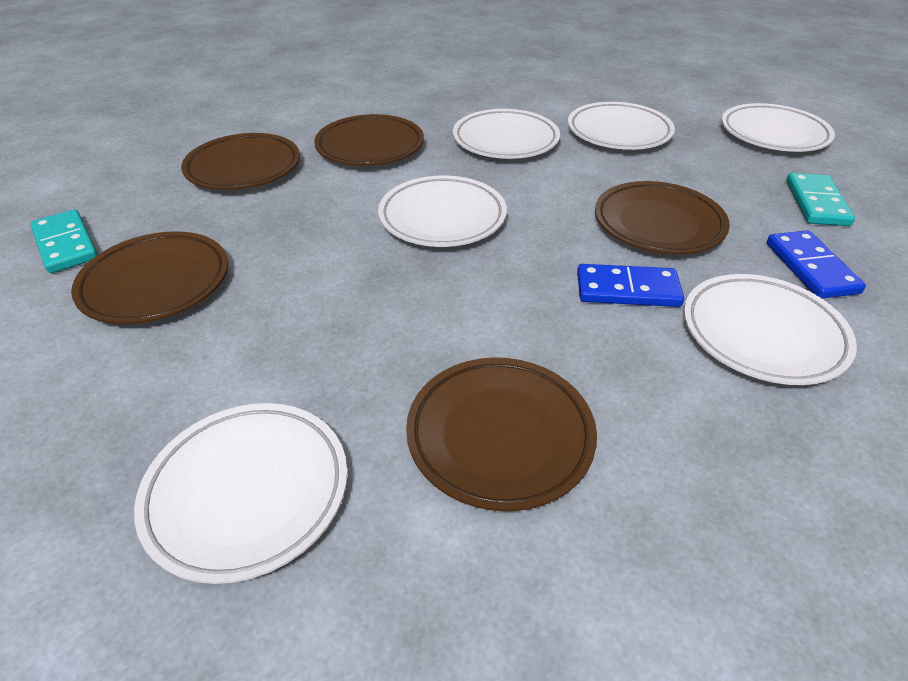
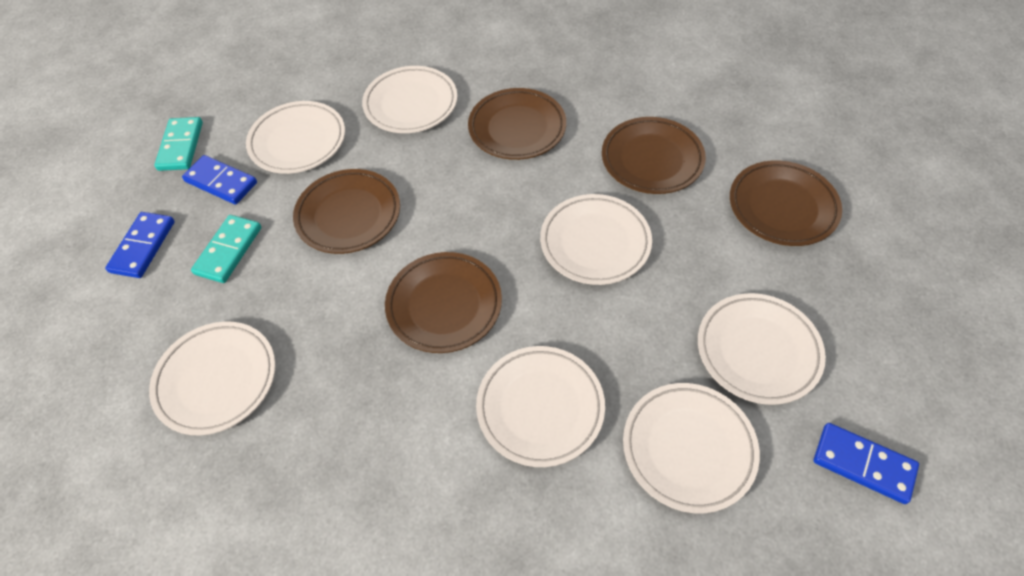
blue domino: [577,264,684,307] [767,230,866,299] = 2 -> [105,212,175,278] [182,155,257,205] [814,423,919,504] = 3
white plate: [134,403,348,584] [378,176,507,247] [453,109,560,159] [568,102,675,150] [684,274,857,385] [722,103,835,152] = 6 -> [149,321,276,435] [246,101,345,174] [362,66,457,133] [476,346,605,467] [540,194,652,285] [623,383,760,513] [698,293,826,405] = 7

